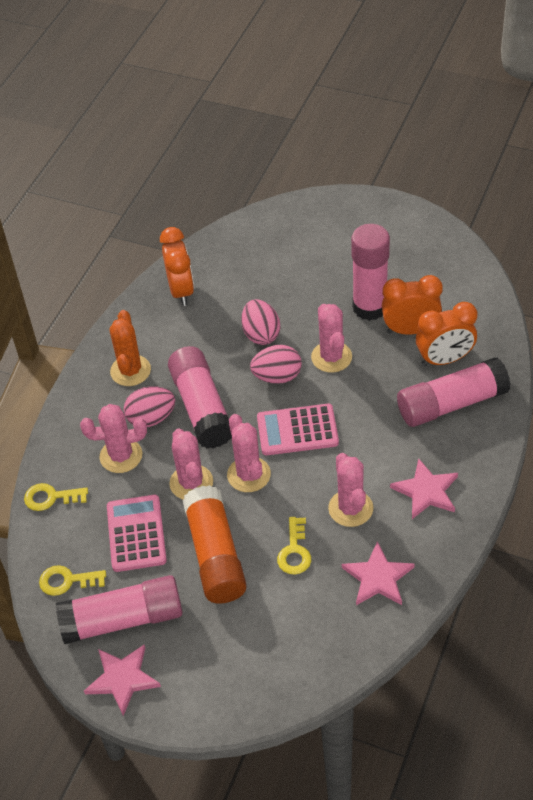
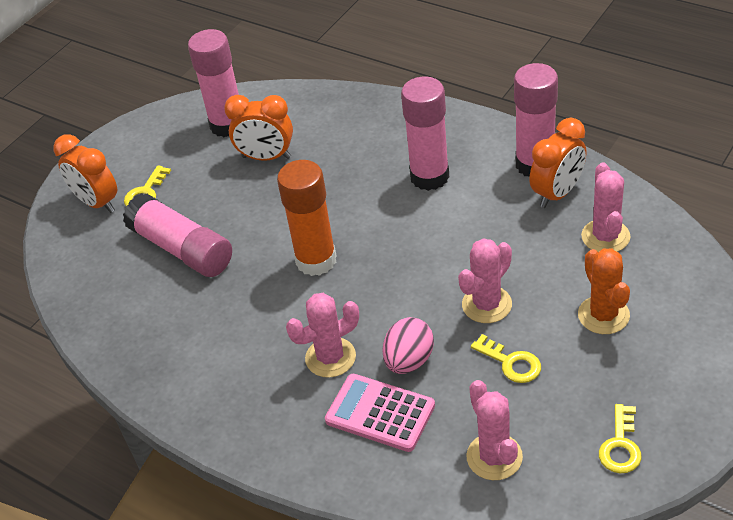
pink cactus: [80,404,147,473] [169,428,213,499] [227,414,271,492] [311,304,352,373] [328,453,373,527] = 5 -> [286,293,359,378] [458,238,512,323] [466,380,523,480] [581,162,630,252] = 4
pink calculator: [107,495,167,572] [257,404,339,455] = 2 -> [325,374,435,452] = 1
pink egg: [124,386,175,427] [241,299,280,345] [250,345,302,384] = 3 -> [382,317,434,374] = 1
pink star: [84,645,161,716] [342,541,415,605] [390,458,458,519] = 3 -> none = 0

